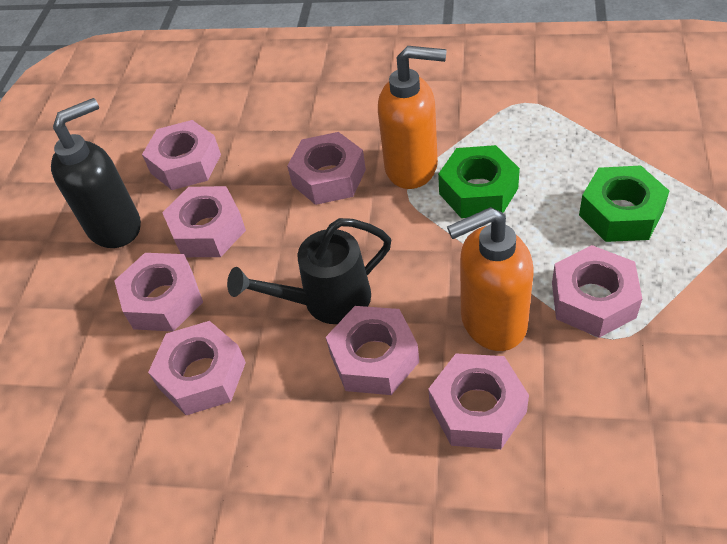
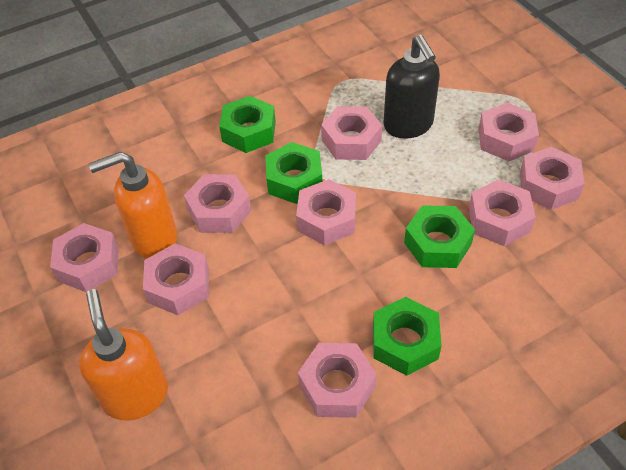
black watering can: [227,218,391,324] = 1 -> none = 0
green nut: [438,145,520,218] [579,165,669,242] = 2 -> [219,96,276,153] [265,142,322,204] [373,297,442,376] [404,205,475,268] = 4
pink nut: [114,253,203,332] [142,120,221,190] [148,321,246,415] [162,186,246,257] [287,132,366,205] [326,306,419,395] [428,354,529,449] [552,245,642,338] = 8 -> [50,223,119,292] [143,243,209,315] [184,174,251,233] [296,179,356,245] [298,343,377,418] [321,106,382,160] [469,179,536,246] [479,103,539,161] [520,147,585,210] = 9

